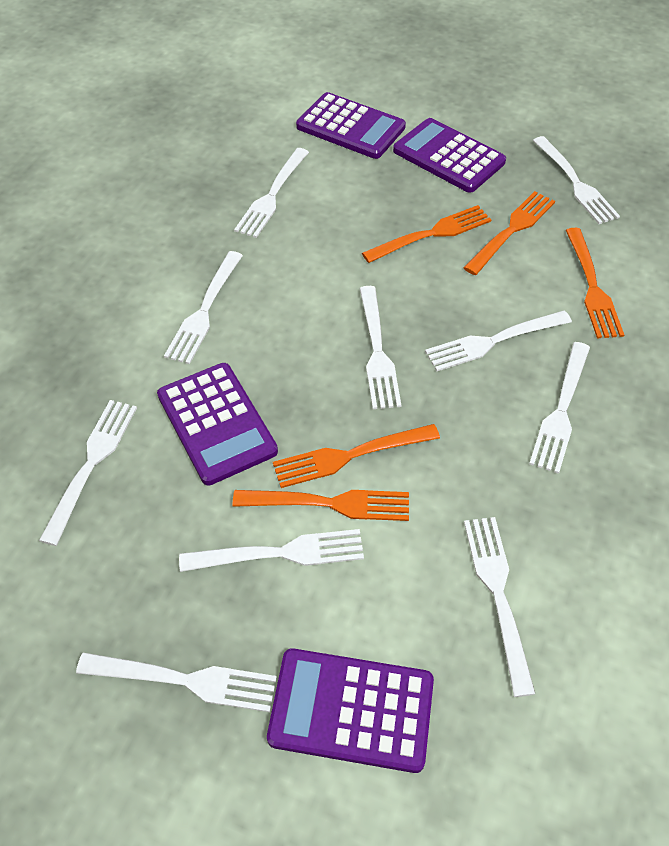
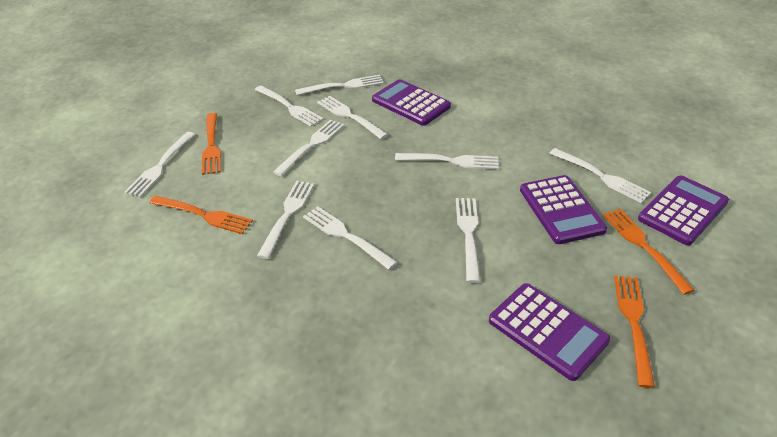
orange fork: [233,490,409,521] [273,424,440,488] [362,205,491,263] [464,191,555,275] [566,228,624,338] = 5 -> [150,196,253,234] [202,113,221,175] [603,209,695,295] [614,275,655,388] = 4

